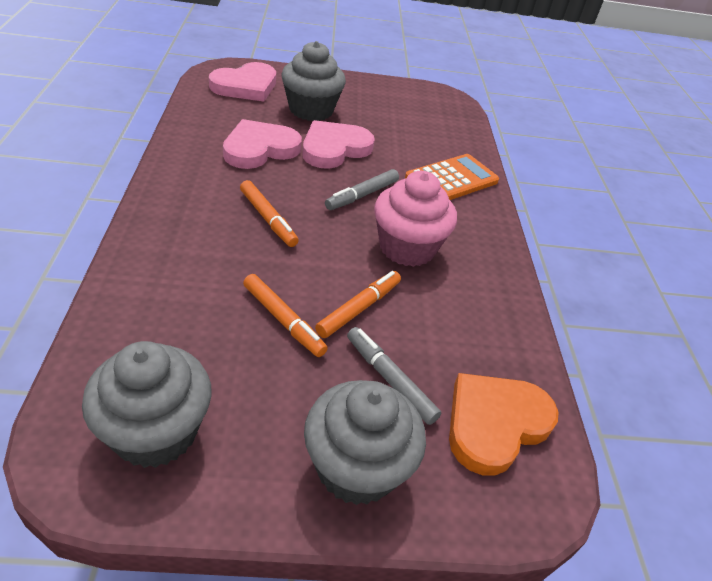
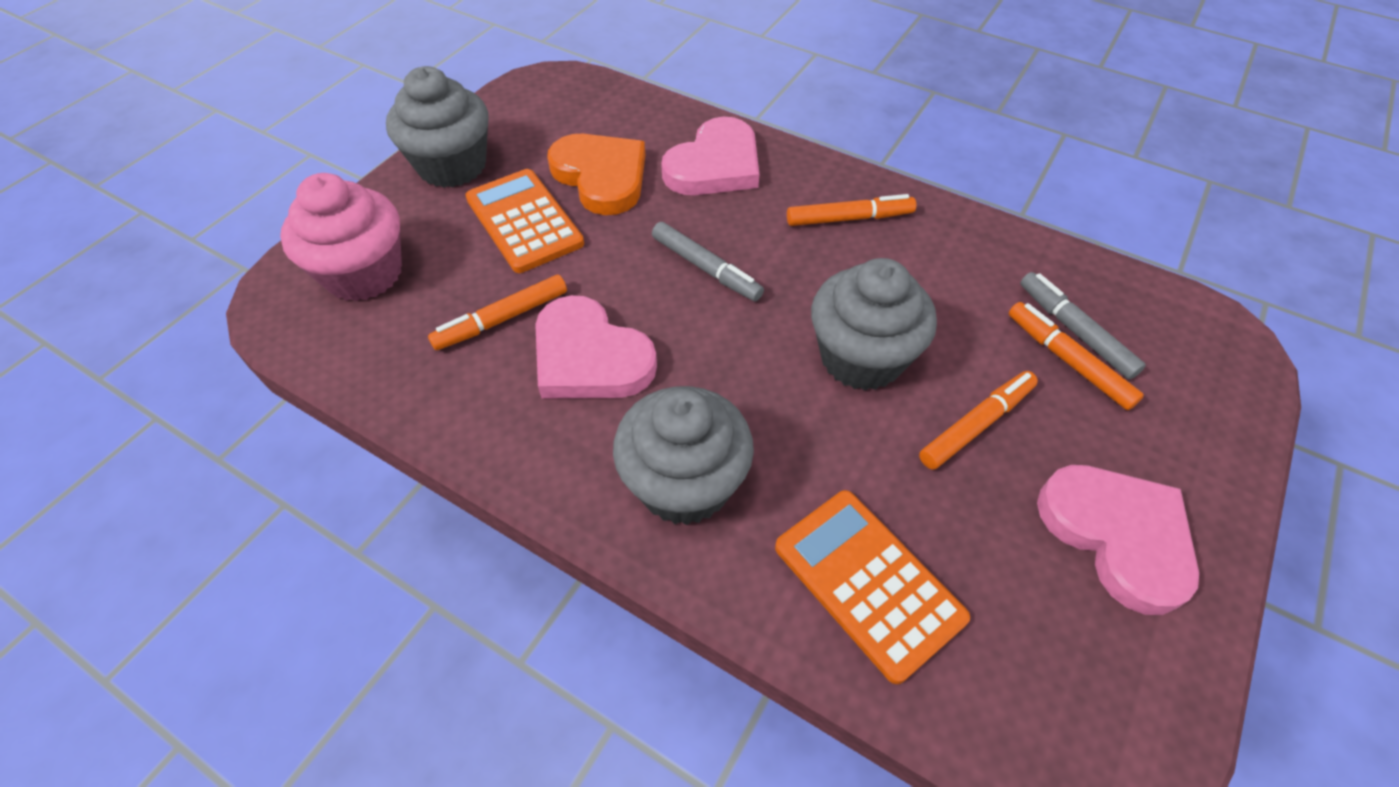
orange calculator: [405,154,499,200] = 1 -> [466,169,584,273] [775,490,970,684] = 2
orange marker: [240,180,299,247] [243,274,328,357] [315,271,401,338] = 3 -> [428,275,567,350] [787,194,916,226] [919,371,1038,469] [1009,302,1144,410] = 4

